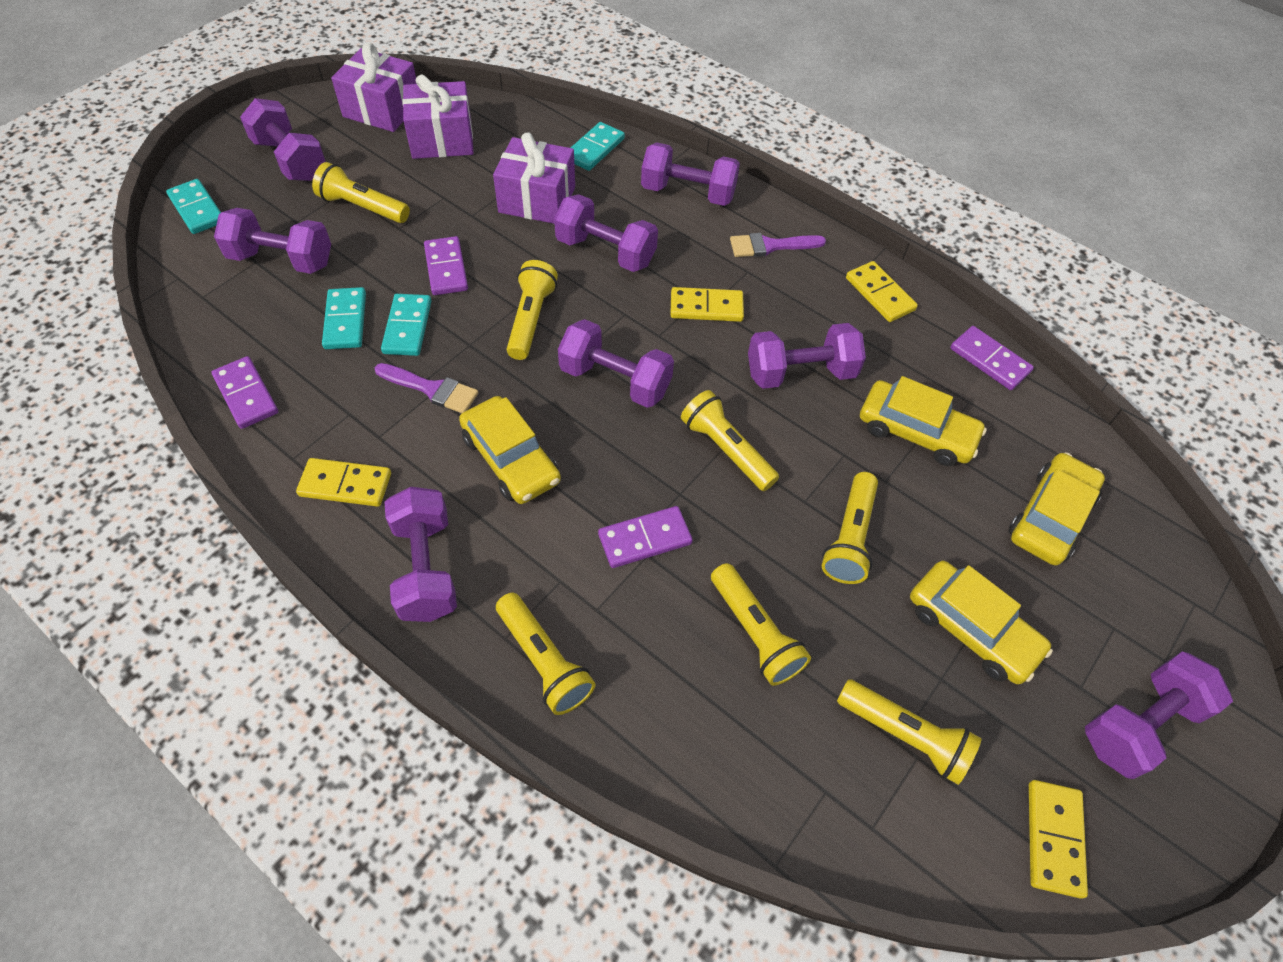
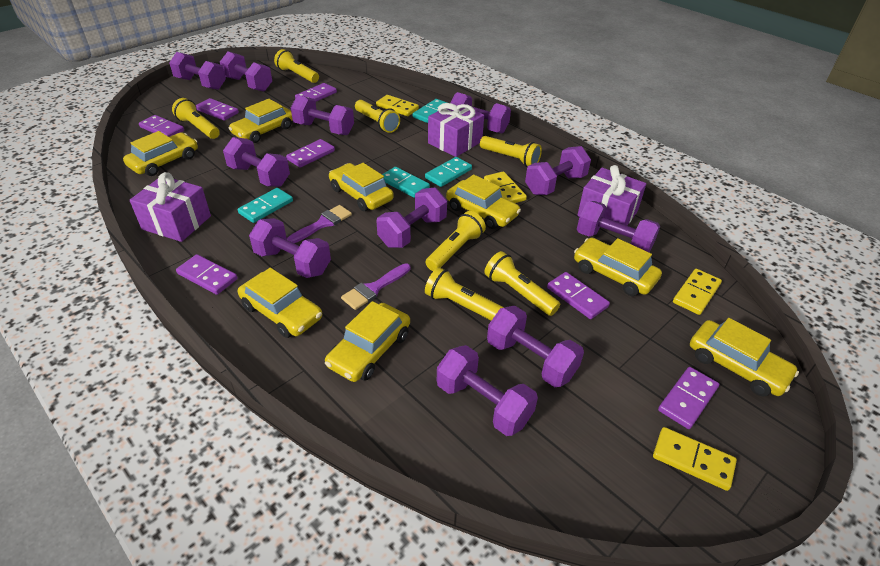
purple domino: [212,356,278,429] [424,236,468,295] [598,506,693,568] [950,326,1034,390] = 4 -> [139,115,184,137] [176,254,237,295] [196,98,239,121] [286,139,335,168] [295,83,337,102] [547,272,610,319] [658,367,719,429] = 7
purple dumbbell: [214,208,331,274] [240,98,326,181] [385,487,457,622] [554,194,658,272] [558,319,674,408] [641,142,740,206] [748,323,866,389] [1085,652,1233,779] = 8 -> [169,52,226,90] [220,51,272,91] [223,137,290,187] [249,218,331,278] [291,95,354,135] [377,187,447,248] [437,345,538,436] [450,92,511,133] [487,306,584,387] [525,146,591,195] [577,201,660,253] = 11
yellow car: [459,396,561,504] [860,376,987,466] [910,561,1053,684] [1008,452,1105,566] = 4 -> [123,131,198,176] [229,99,293,143] [238,268,322,338] [325,301,410,382] [329,163,394,211] [446,174,521,229] [574,237,662,296] [690,318,799,397] = 8

